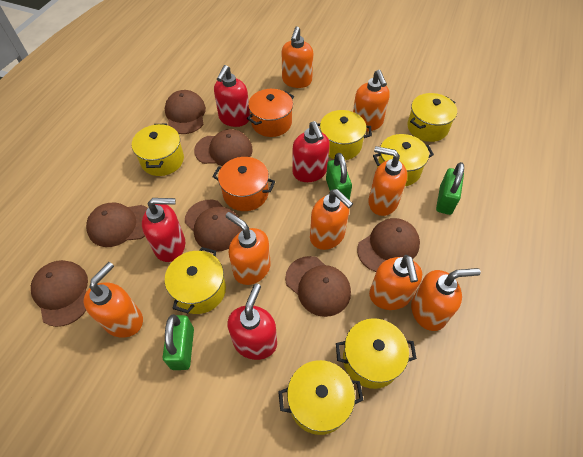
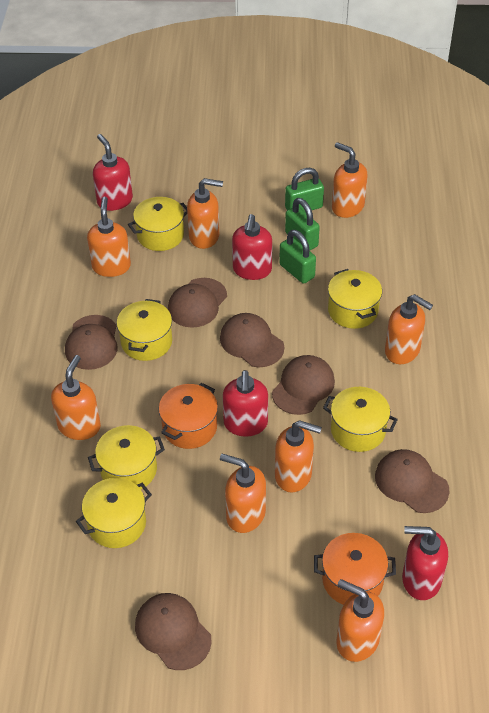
brown cap: [31,260,88,327] [86,203,148,247] [165,90,206,134] [185,200,243,252] [194,129,253,166] [285,256,351,317] [357,218,420,272] = 7 -> [65,315,118,370] [135,593,212,670] [168,278,227,328] [220,313,284,367] [272,355,335,415] [375,449,449,513] = 6
yellow pot: [132,124,184,176] [165,247,226,314] [278,360,363,435] [317,110,372,160] [336,318,417,389] [373,134,434,186] [408,93,457,142] = 7 -> [76,478,152,548] [88,425,165,489] [117,299,172,361] [128,197,187,251] [323,387,398,452] [328,269,382,329] = 6

